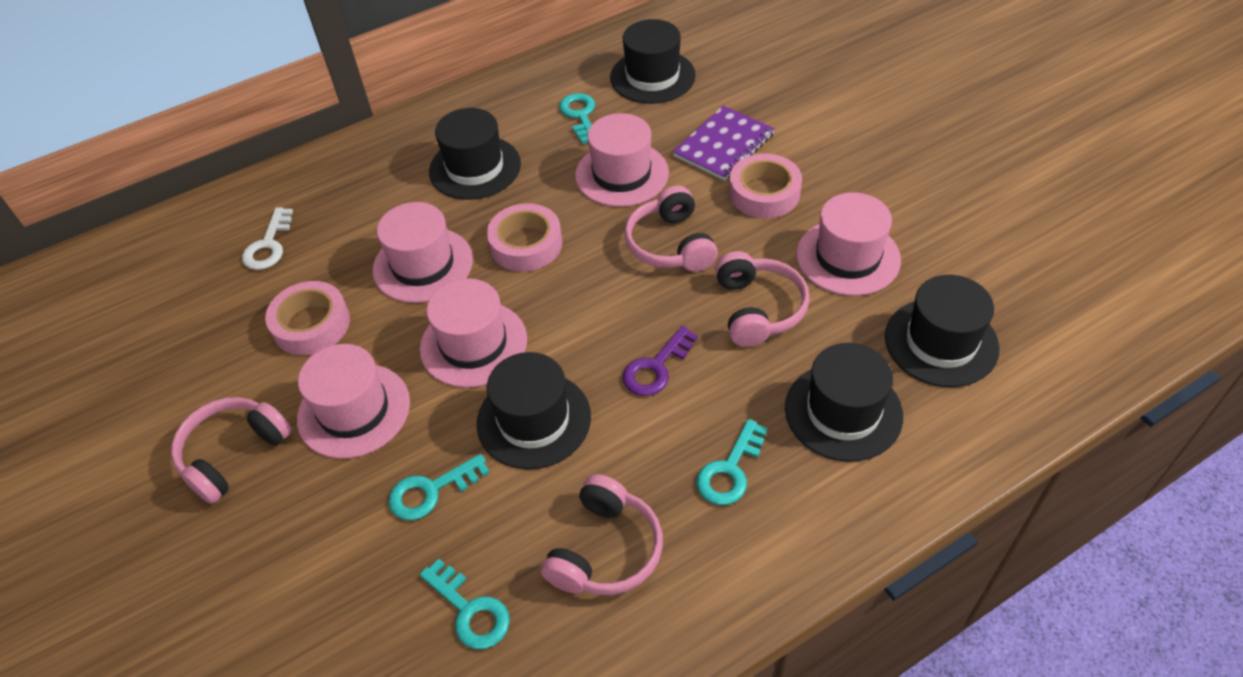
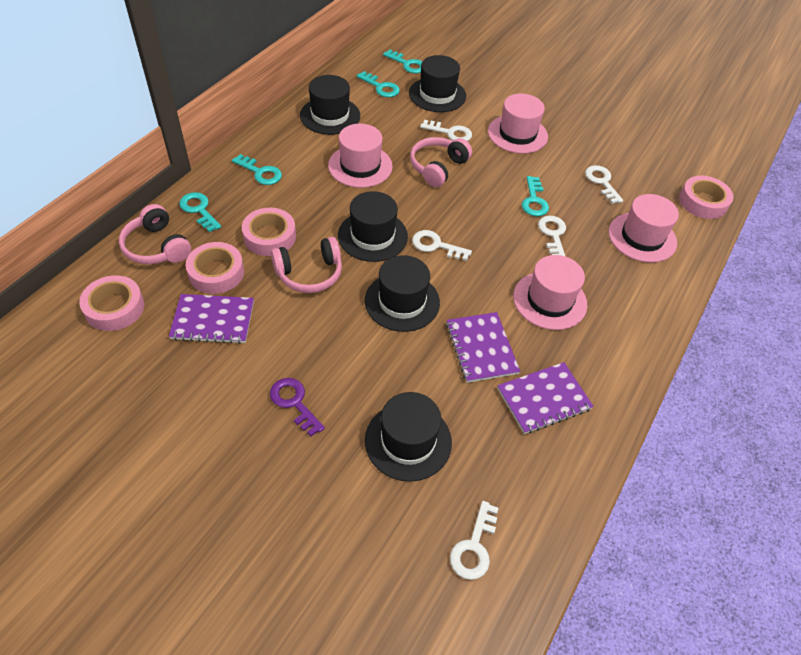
pink hat: [297,344,410,459] [372,202,473,303] [420,278,527,388] [575,113,669,207] [796,192,901,296] = 5 -> [328,124,393,188] [488,93,548,154] [513,255,587,330] [608,194,679,263] = 4
pink headphones: [171,397,292,504] [541,474,663,595] [624,186,718,272] [715,251,810,347] = 4 -> [119,204,191,264] [271,237,342,293] [410,137,472,187] = 3
pink tape: [265,281,350,355] [487,203,563,272] [729,154,802,218] = 3 -> [79,275,144,331] [186,242,244,294] [242,208,296,256] [679,175,733,219] = 4
purple notebook: [673,106,775,181] = 1 -> [169,294,254,344] [446,312,520,383] [497,362,594,434] = 3
turquoise key: [388,454,490,520] [420,558,510,649] [559,93,595,144] [696,419,768,505] = 4 -> [179,192,221,232] [232,154,282,185] [357,71,400,97] [383,50,423,73] [522,176,549,216] = 5
white key: [242,207,293,270] = 1 -> [412,230,472,261] [420,120,472,141] [450,501,499,580] [538,216,566,256] [585,165,623,204] = 5

